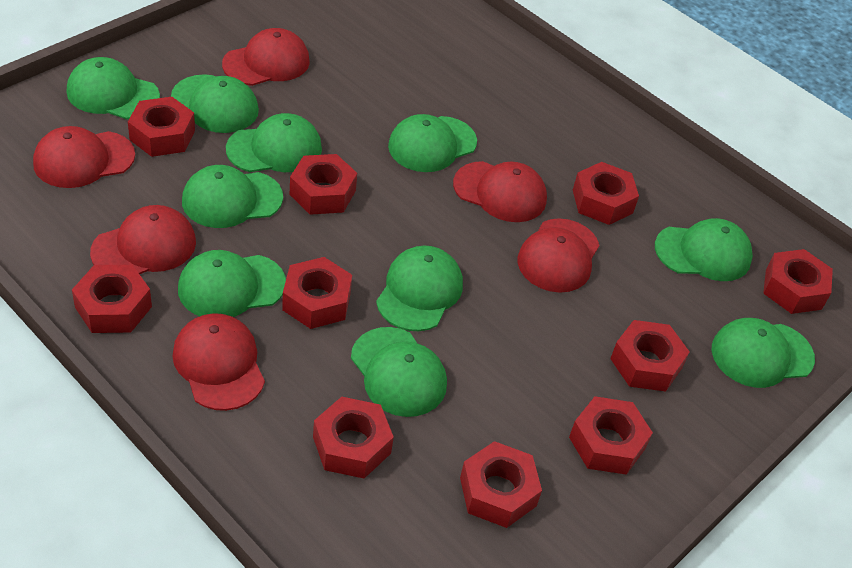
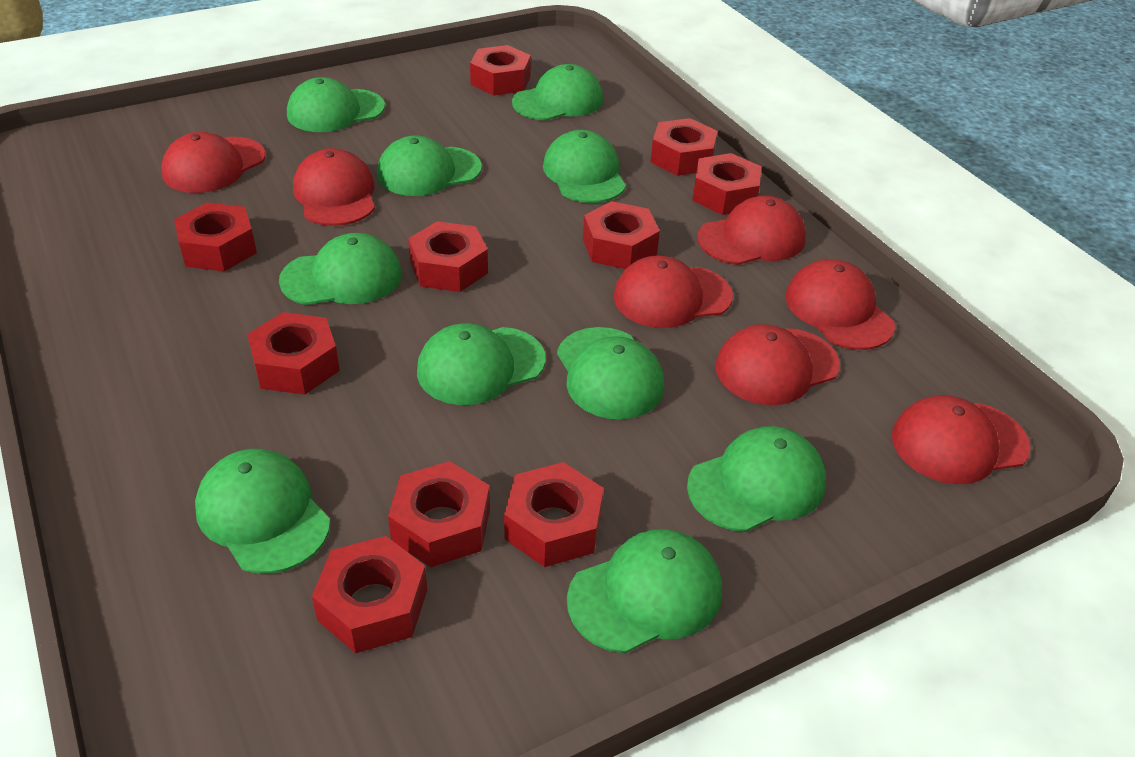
red cap: [33,126,135,188] [90,205,196,274] [172,313,265,411] [222,28,310,86] [453,161,547,222] [518,218,600,293] = 6 -> [161,132,265,193] [293,148,375,226] [613,256,733,328] [697,196,806,265] [715,324,840,405] [785,259,895,350] [892,395,1031,484] = 7

